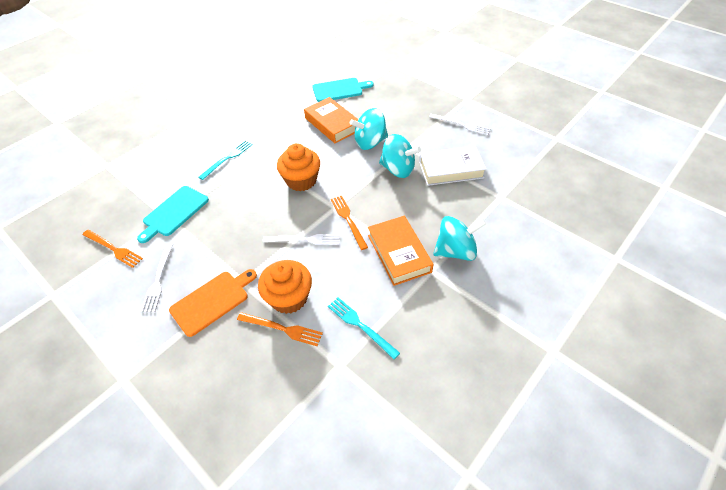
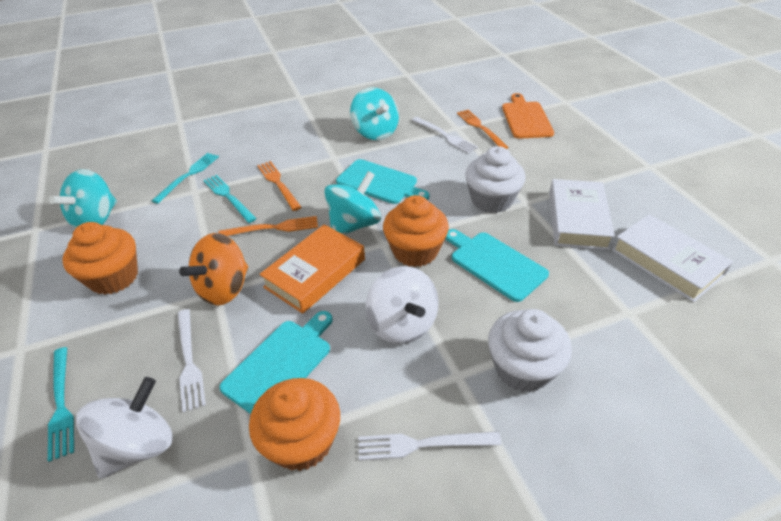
orange book: [304,97,359,143] [368,216,434,286] = 2 -> [259,224,365,314] = 1
orange cupcake: [258,260,312,314] [277,143,320,191] = 2 -> [62,222,138,295] [249,378,340,471] [383,195,449,267] = 3
orange spinning top: none = 0 -> [179,233,248,305] = 1
turquoise cutting board: [137,186,209,243] [312,78,374,102] = 2 -> [219,311,333,414] [336,159,429,204] [445,229,549,302] = 3
turquoise fork: [198,140,253,180] [328,298,400,359] = 2 -> [48,347,74,462] [152,153,219,204] [203,175,257,223] = 3
white book: [419,146,487,186] = 1 -> [549,179,615,250] [612,214,733,302] = 2
white cupcake: none = 0 -> [465,146,526,213] [488,309,572,392] = 2
white spinning top: none = 0 -> [76,377,172,479] [366,266,438,344] = 2

